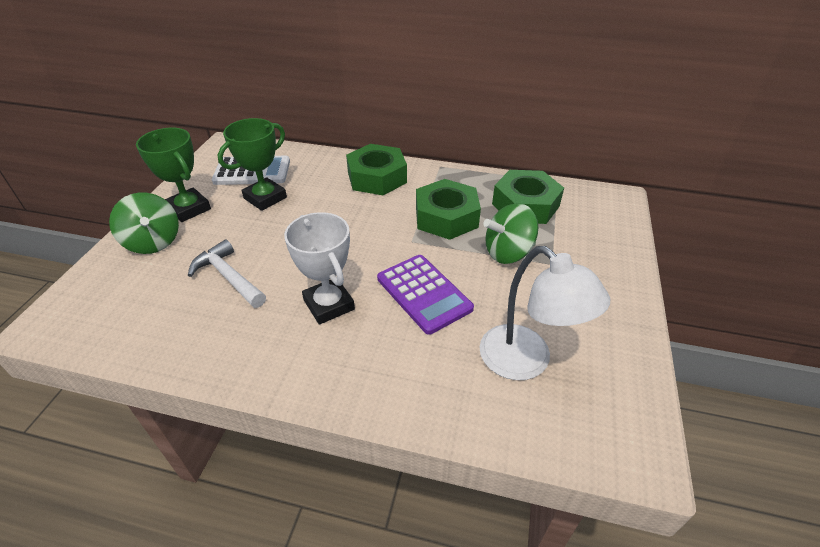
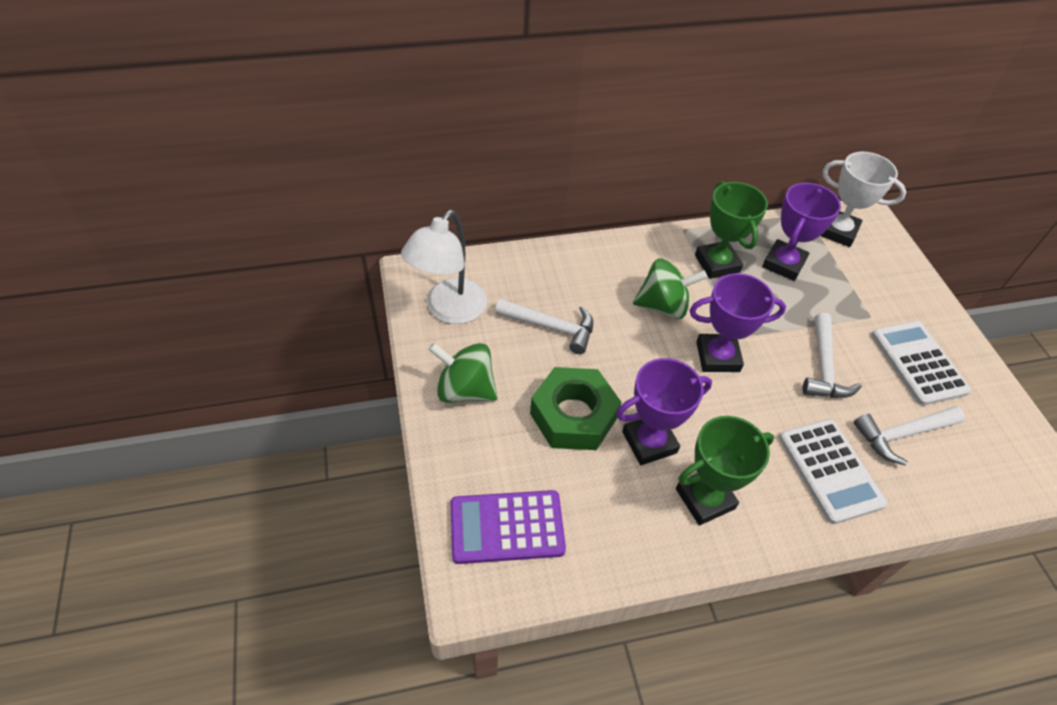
green nut: [346,144,407,195] [416,179,481,240] [492,170,564,224] = 3 -> [530,367,622,450] = 1
purple trophy: none = 0 -> [616,358,712,465] [690,273,786,372] [762,183,841,281] = 3
white calculator: [212,156,290,185] = 1 -> [779,419,887,524] [872,321,971,405] = 2
white hammer: [188,239,266,308] = 1 -> [495,298,593,354] [803,313,862,398] [854,406,965,465] = 3

